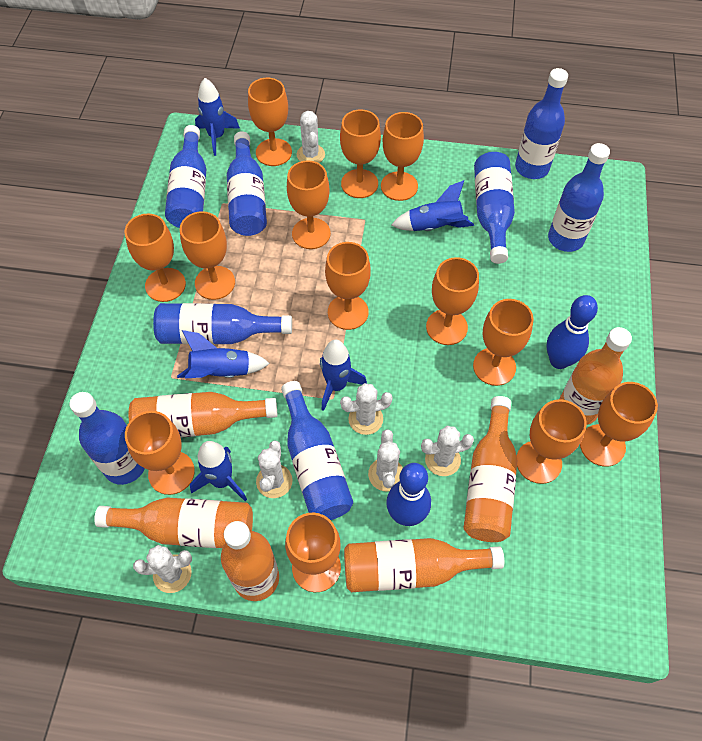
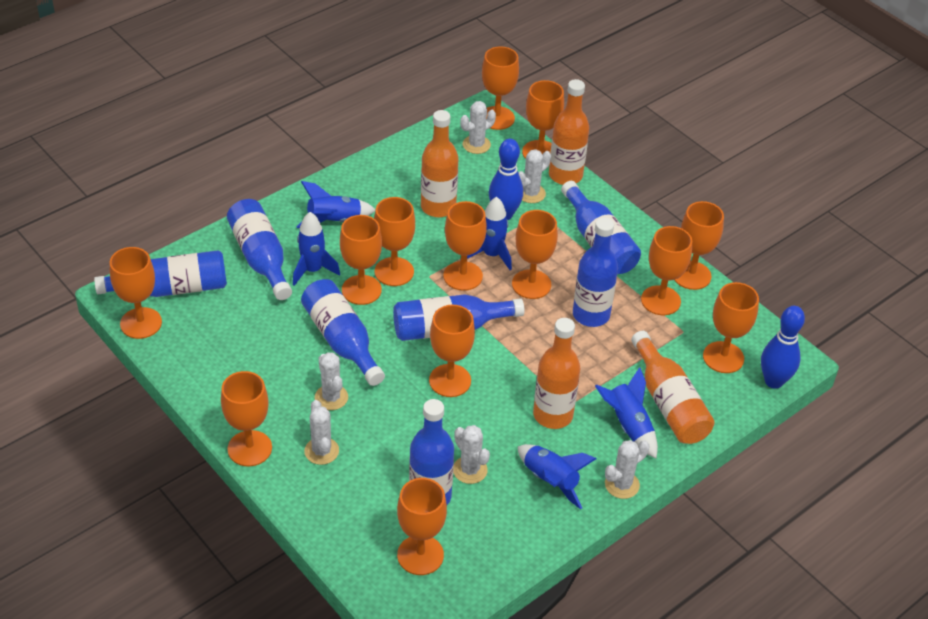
blue bottle: [70,392,145,485] [153,303,292,344] [165,125,206,228] [227,131,267,236] [281,381,353,520] [474,152,515,264] [515,68,568,179] [548,143,610,252] = 8 -> [94,250,227,297] [227,199,292,300] [301,279,385,386] [393,294,524,341] [409,399,454,505] [561,181,641,274] [573,218,618,327] = 7
orange bottle: [94,497,253,548] [129,392,277,438] [221,521,279,601] [344,538,504,592] [463,396,517,542] [559,327,632,425] = 6 -> [421,110,459,217] [533,318,580,429] [549,79,589,185] [631,331,715,444] = 4

